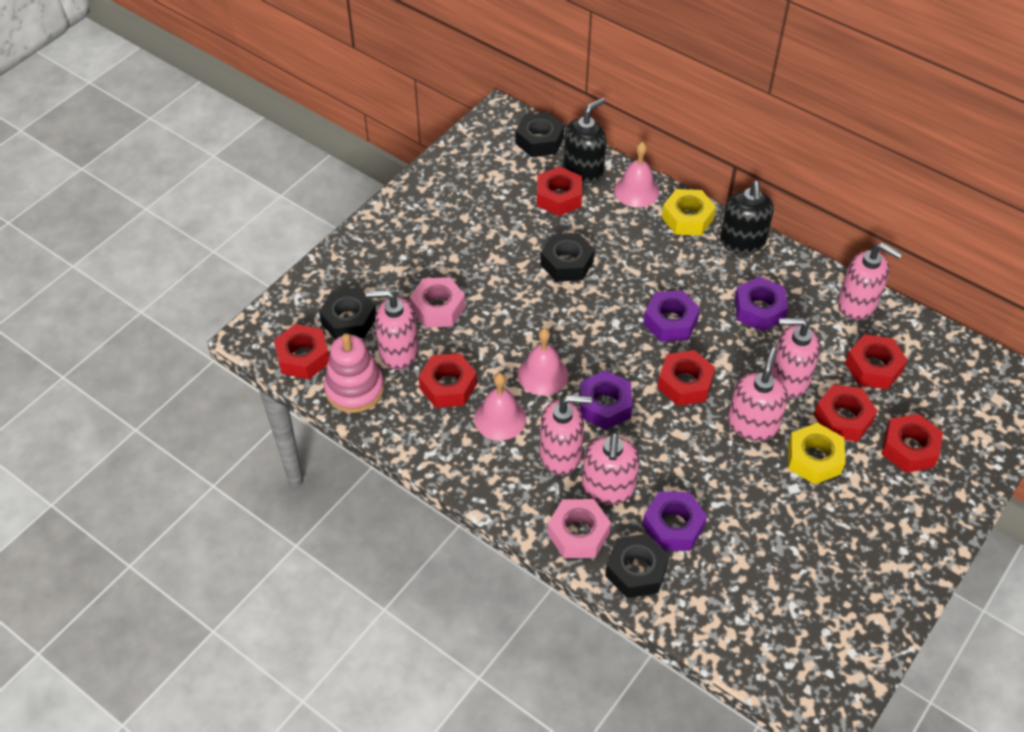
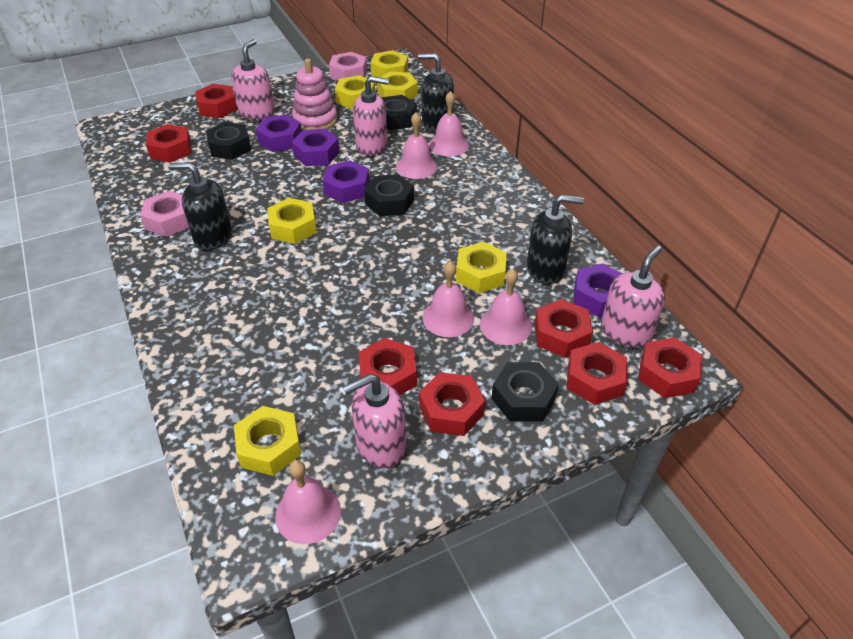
black soap dispenser: [564,98,606,183] [720,181,774,254] = 2 -> [169,162,232,250] [418,53,454,132] [527,195,584,284] = 3
pink bell: [474,373,526,441] [518,328,568,396] [614,142,659,208] = 3 -> [275,460,341,544] [396,112,437,179] [422,261,474,337] [429,91,469,156] [480,268,532,345] = 5
pink soap dispenser: [366,290,419,370] [540,395,592,475] [582,432,640,504] [728,348,788,441] [770,318,820,398] [838,243,902,320] = 6 -> [231,39,275,121] [343,374,406,469] [353,76,389,156] [601,245,665,348] = 4
yellow nut: [662,189,716,236] [788,423,845,484] = 2 -> [234,406,301,476] [267,198,317,244] [335,75,375,109] [371,50,408,77] [377,72,418,100] [456,242,507,293] = 6

